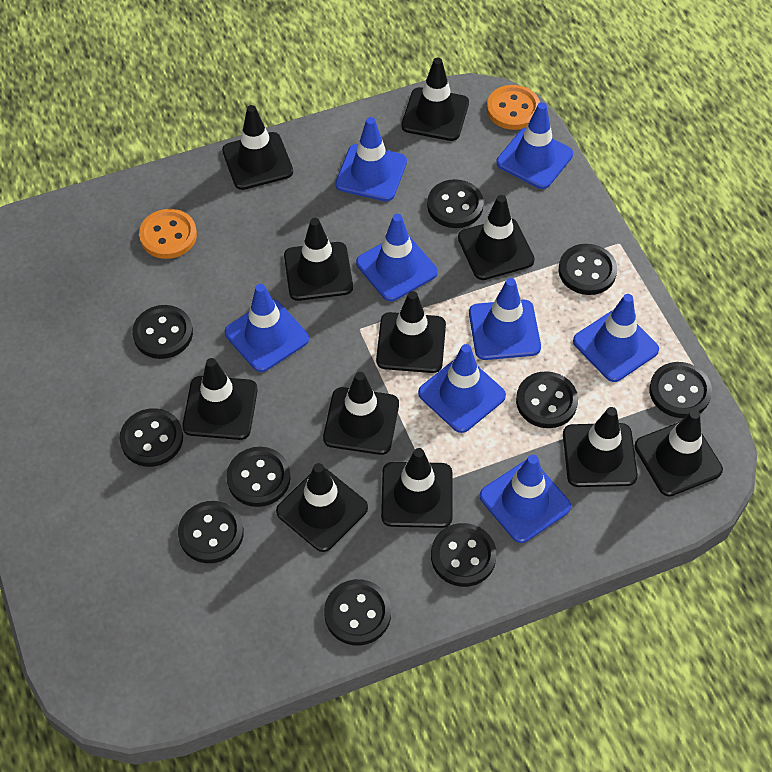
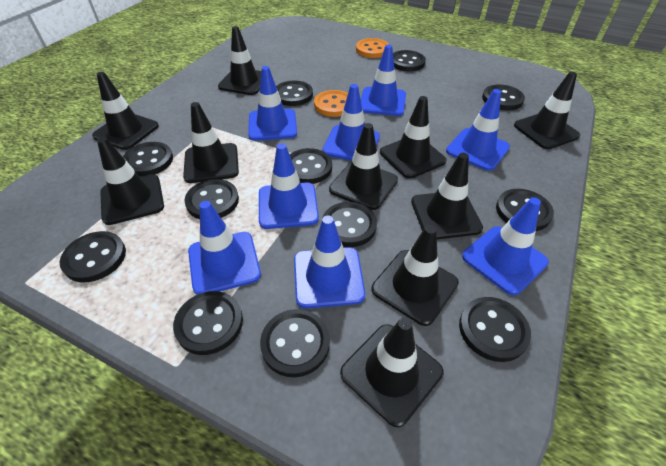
black button: [120,408,183,467] [132,305,193,359] [178,501,244,563] [226,447,291,507] [324,579,391,646] [427,179,484,228] [431,523,497,587] [516,371,578,428] [559,244,617,295] [649,362,712,418] = 10 -> [60,231,126,282] [123,142,173,177] [173,291,243,355] [184,179,239,219] [260,309,330,377] [276,81,313,106] [289,148,332,184] [322,202,377,247] [393,50,426,72] [459,297,531,362] [482,84,525,111] [496,189,554,231] = 12
black traffic cone: [182,358,258,440] [222,105,293,190] [276,463,368,552] [284,218,353,301] [323,372,399,455] [376,291,446,373] [381,448,453,528] [401,58,469,141] [458,195,535,280] [563,407,638,487] [635,410,723,496] = 11 -> [92,72,159,150] [97,137,164,225] [183,102,239,183] [218,26,261,95] [329,123,398,210] [340,318,443,427] [371,225,459,326] [380,96,446,179] [411,153,483,239] [514,72,580,149] = 10

